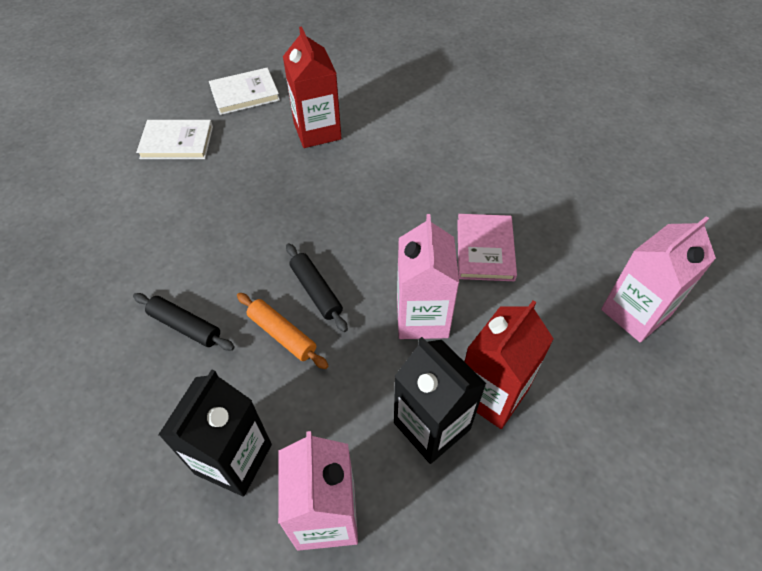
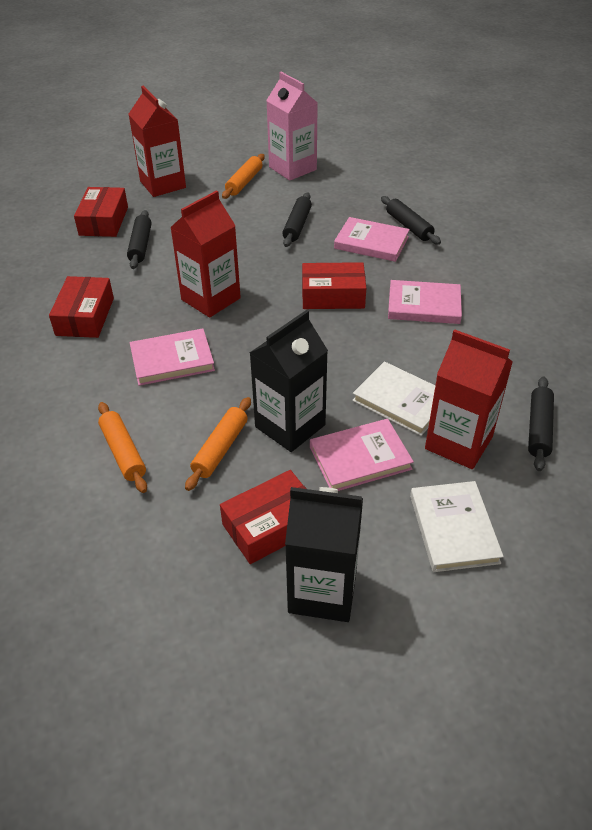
black rolling pin: [133,293,235,351] [286,243,348,332] = 2 -> [127,210,152,269] [282,192,312,247] [381,196,441,245] [528,376,554,471] = 4
orange rolling pin: [237,293,328,369] = 1 -> [98,402,147,493] [185,397,251,491] [222,154,265,199] = 3
pink book: [457,214,517,281] = 1 -> [130,328,215,386] [310,419,414,491] [334,217,410,262] [388,280,462,324] = 4
pink carton: [278,431,358,551] [397,214,459,339] [601,216,716,342] = 3 -> [266,72,318,180] = 1
red box: none = 0 -> [49,276,114,338] [74,187,128,237] [220,470,306,564] [302,262,366,309] = 4
red carton: [283,26,342,148] [465,301,554,429] = 2 -> [129,86,186,197] [170,190,241,318] [425,329,513,469] = 3

